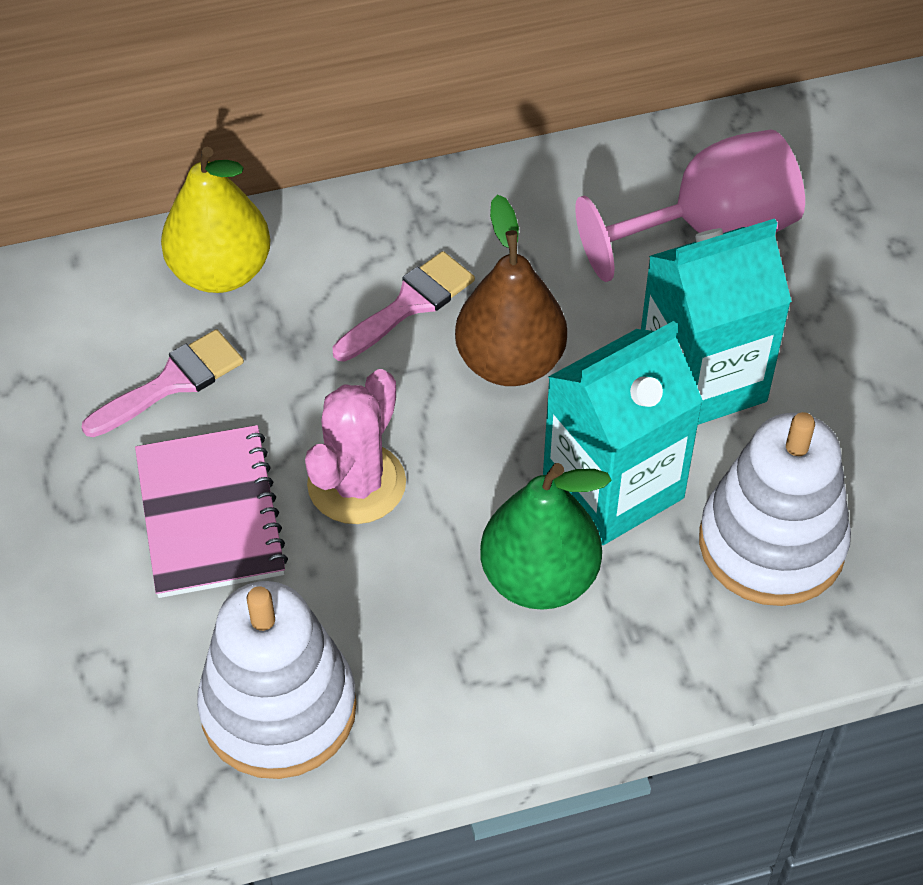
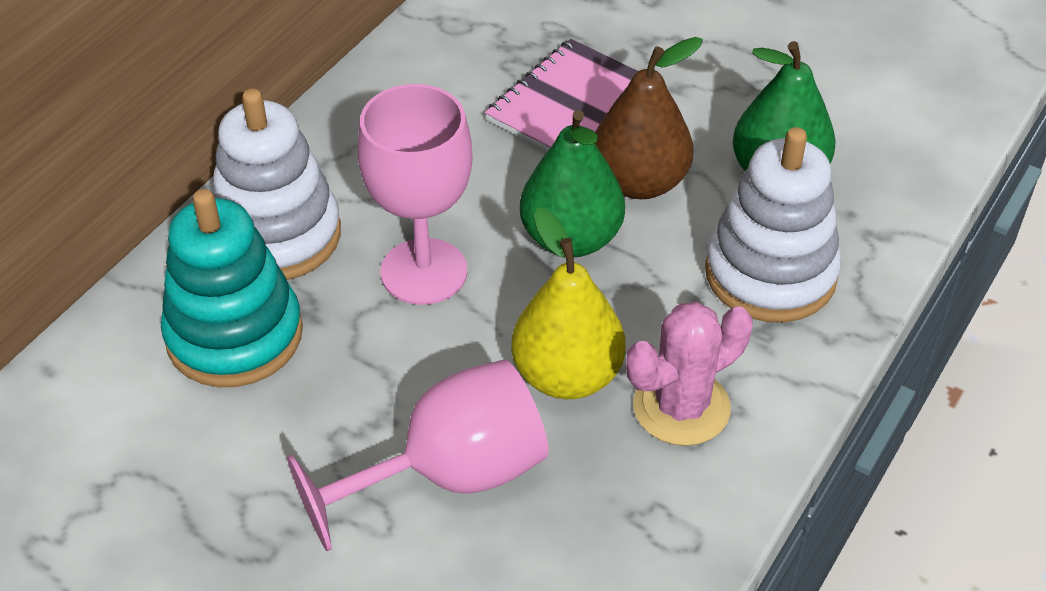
green pear: [480,463,612,610] = 1 -> [520,110,625,257] [733,41,836,171] = 2
pink brush: [82,329,244,437] [333,251,475,362] = 2 -> none = 0
pink goblet: [575,129,805,282] = 1 -> [287,359,549,551] [358,84,473,305] = 2
turquoise carton: [543,321,703,545] [641,219,792,425] = 2 -> none = 0
turquoise stacking toy: none = 0 -> [161,189,303,387] = 1

